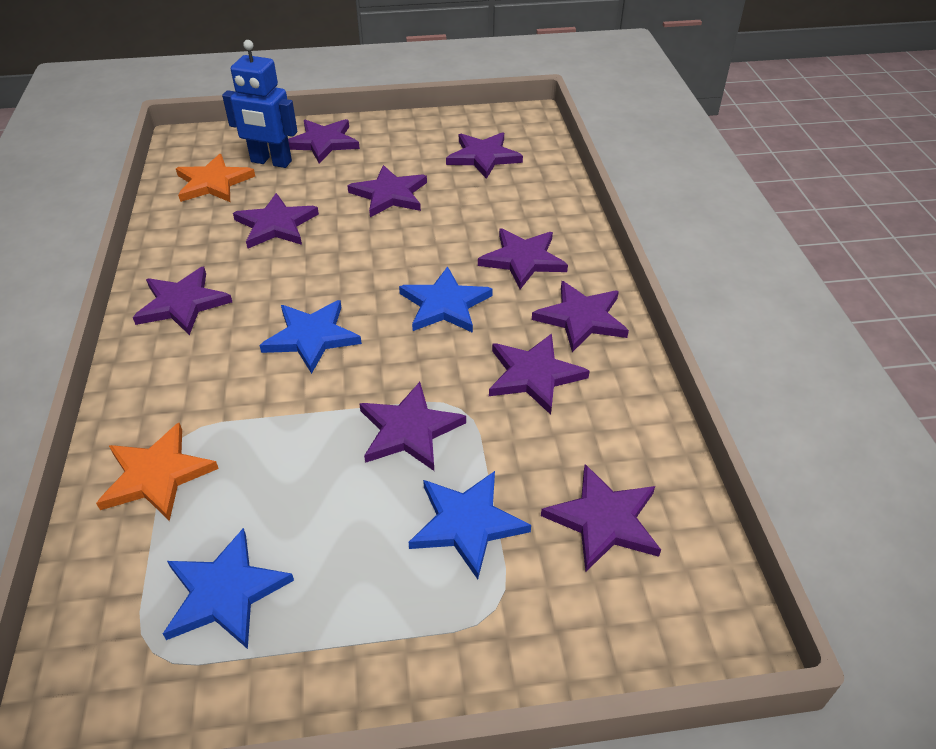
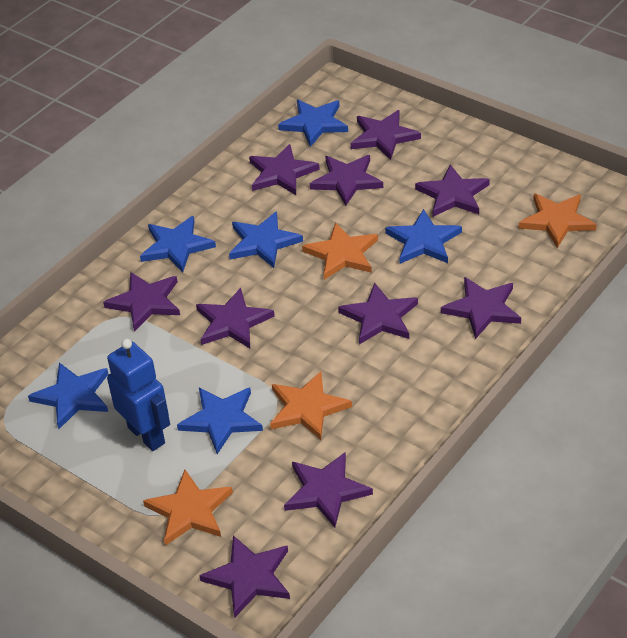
blue star: [163,528,294,649] [259,300,362,374] [399,266,493,333] [408,471,531,579] = 4 -> [28,362,108,429] [140,216,216,272] [177,387,263,454] [229,211,303,268] [278,100,348,147] [385,209,462,264] = 6
orange star: [96,423,219,521] [176,154,255,202] = 2 -> [143,470,233,546] [270,371,352,440] [302,222,378,280] [518,194,597,248] = 4

